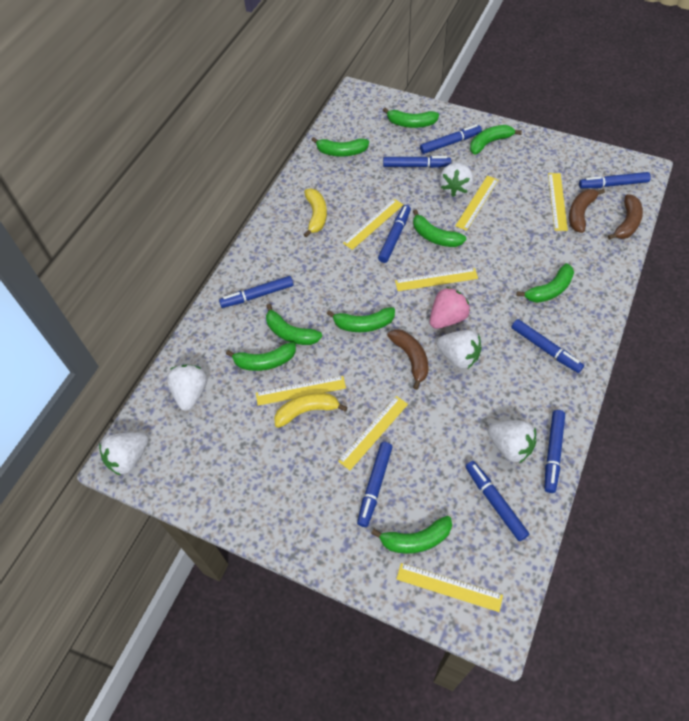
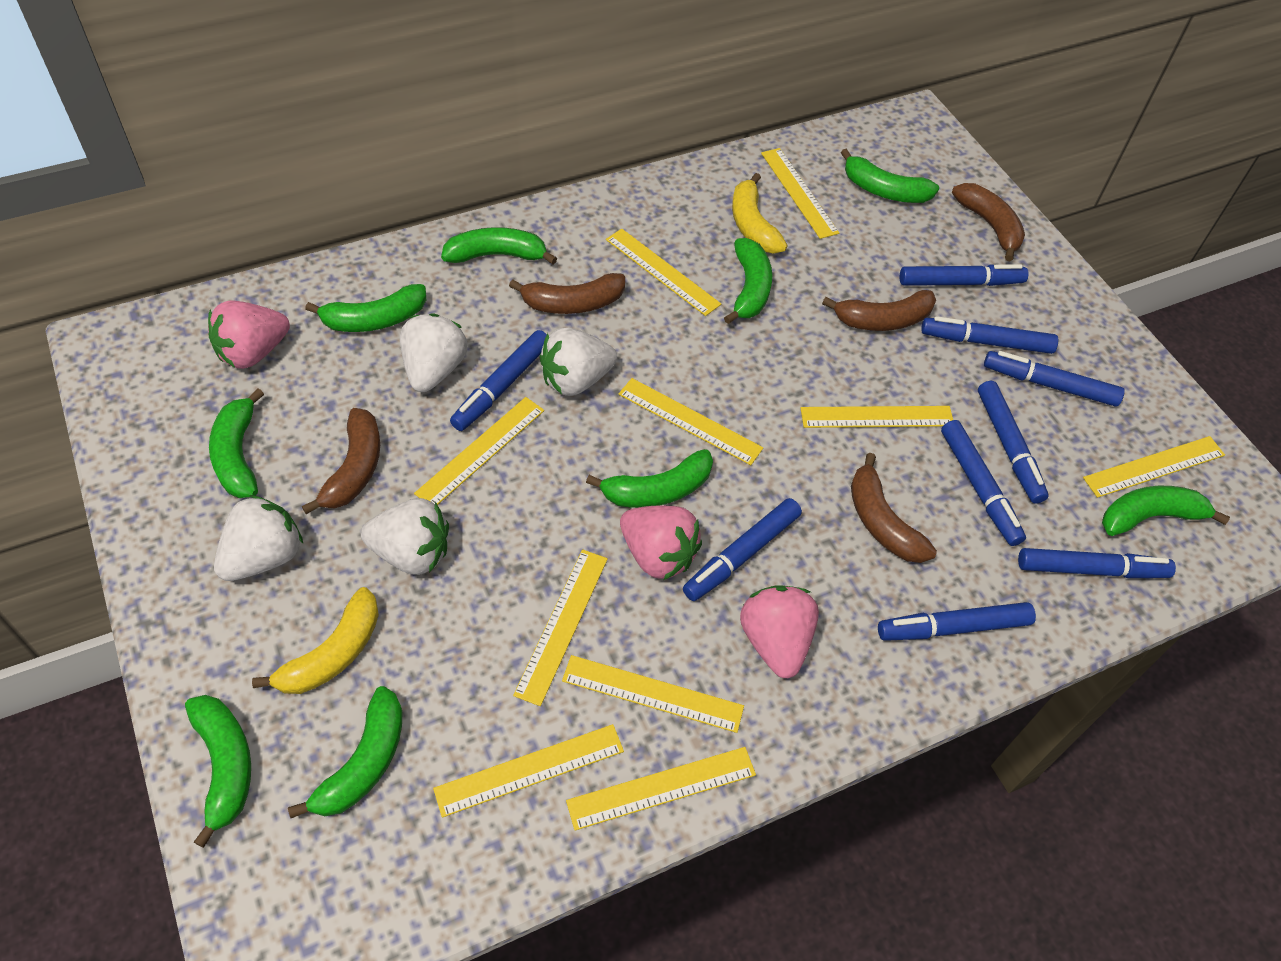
brown banana: [387,329,428,390] [569,189,605,233] [608,194,643,240] = 3 -> [302,408,380,514] [509,273,625,314] [822,290,936,331] [851,453,937,563] [952,183,1025,261] = 5
pink strawberry: [430,287,470,329] = 1 -> [208,301,290,369] [620,505,702,580] [740,585,819,678] = 3
white strawberry: [99,433,148,475] [167,364,207,411] [436,330,482,369] [440,162,473,197] [488,421,537,463] = 5 -> [214,495,303,581] [361,498,449,575] [400,313,467,392] [540,328,617,396] = 4
yellow ruler: [256,376,346,406] [338,396,408,470] [343,199,403,250] [395,268,478,291] [397,563,503,612] [455,176,498,231] [548,173,568,231] = 7 -> [414,397,544,505] [433,724,624,818] [513,549,608,706] [562,655,744,733] [566,747,756,830] [606,229,721,316] [618,378,763,465] [761,148,839,239] [801,406,953,428] [1083,436,1225,498] = 10

